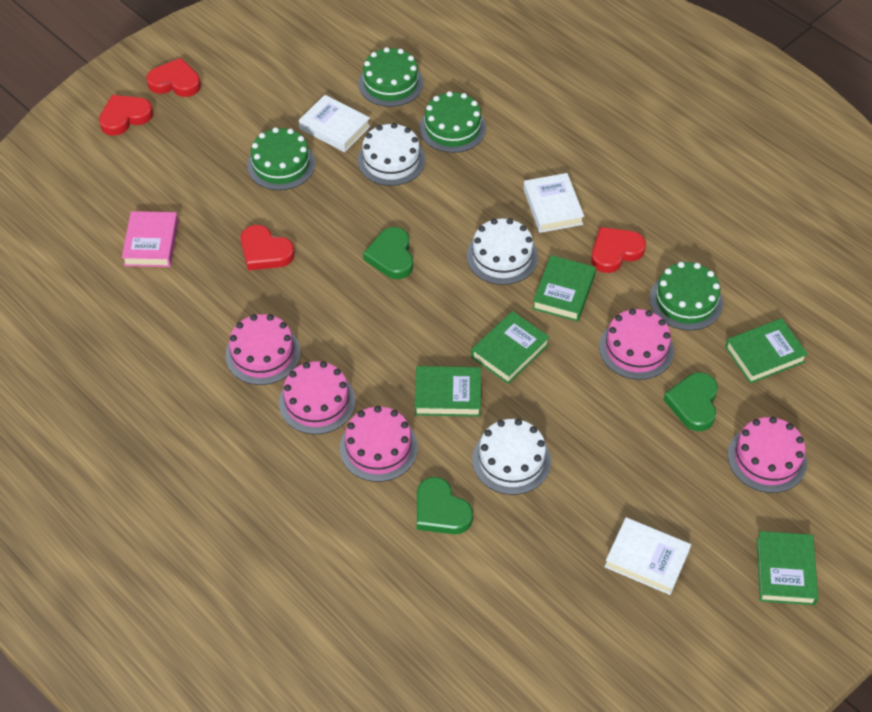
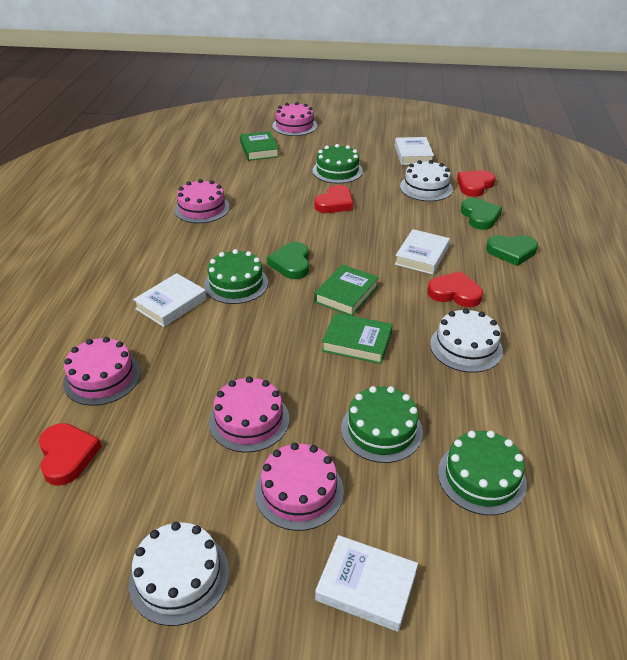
green book: [415,366,481,417] [471,311,550,384] [532,255,596,322] [725,318,808,384] [756,531,818,605] = 5 -> [240,131,279,161] [314,264,379,316] [322,313,393,364] = 3
pink book: [122,211,178,267] = 1 -> none = 0
white book: [299,95,371,152] [523,173,584,233] [604,517,691,595] = 3 -> [133,273,207,327] [315,535,418,632] [395,137,434,165] [395,229,450,275] = 4

